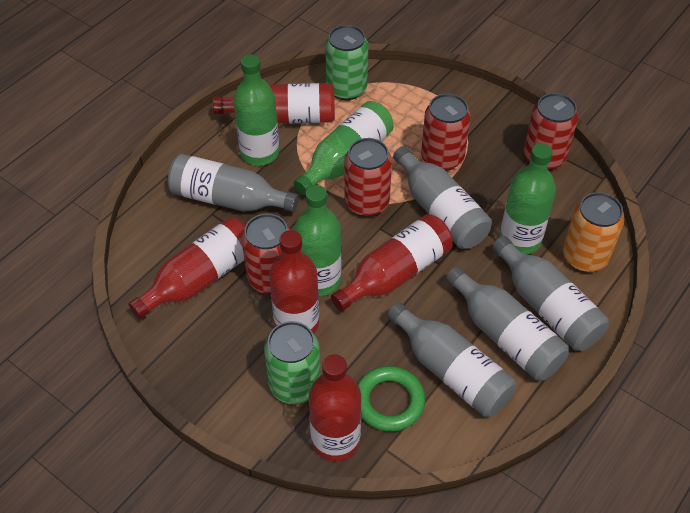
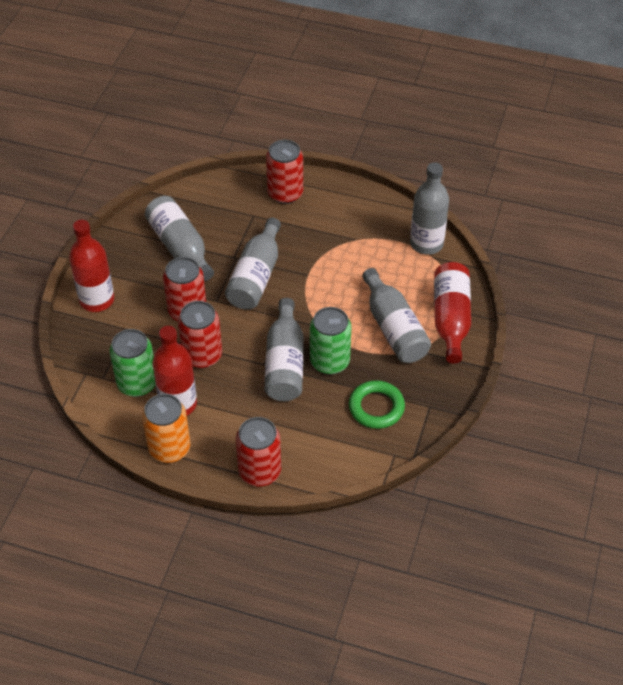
green bottle: [233,54,279,166] [294,101,393,195] [294,185,341,296] [500,143,556,254] = 4 -> none = 0
red bottle: [128,217,246,319] [213,83,335,124] [269,230,319,333] [309,354,361,461] [331,214,453,311] = 5 -> [69,220,114,312] [153,326,197,416] [434,262,471,364] = 3

